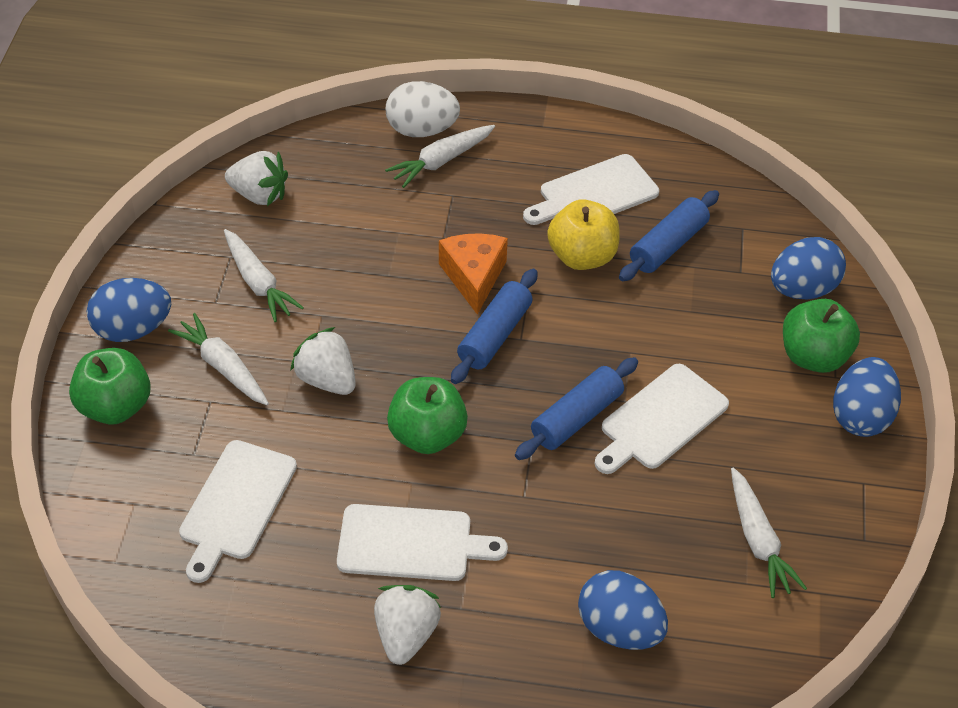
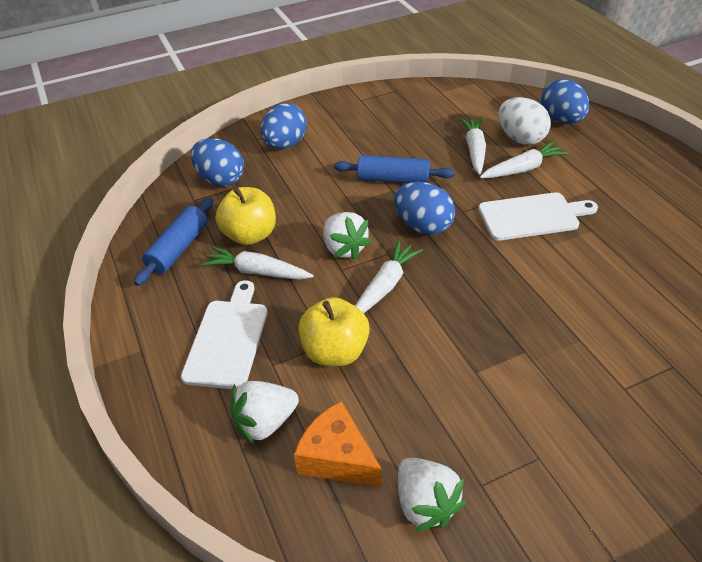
blue rolling pin: [451,269,538,384] [515,357,638,460] [619,190,719,281] = 3 -> [134,198,213,286] [334,155,455,183] = 2
green apple: [69,348,151,424] [387,377,468,454] [783,299,860,373] = 3 -> none = 0
white cutting board: [179,440,297,583] [337,504,508,581] [523,154,659,225] [595,364,729,474] = 4 -> [181,280,268,389] [478,192,598,240] = 2
yellow apple: [547,199,620,270] = 1 -> [216,187,276,245] [298,297,370,366] = 2

